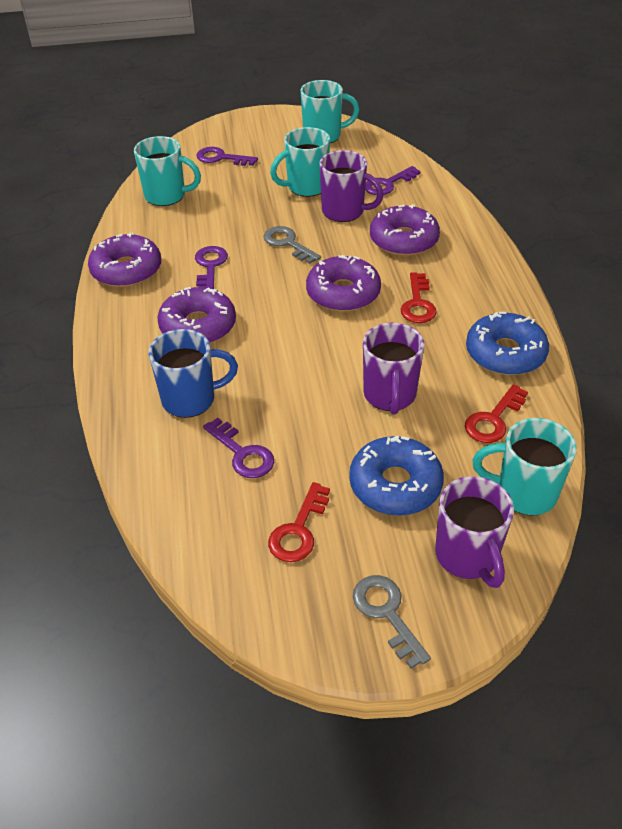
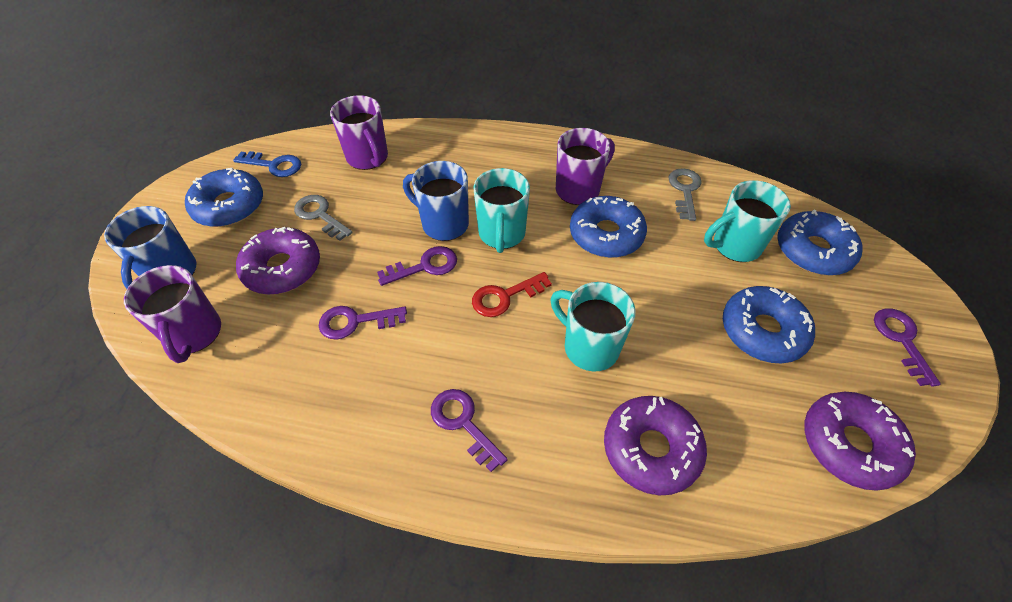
blue donut: [349,436,444,516] [466,312,549,375] = 2 -> [185,168,263,227] [570,196,647,258] [723,286,815,363] [777,209,862,275] = 4
blue key: none = 0 -> [233,151,301,177] = 1
blue mug: [149,329,238,418] = 1 -> [104,206,196,289] [403,161,469,241] = 2
purple donut: [88,233,161,287] [157,287,236,343] [306,255,381,312] [370,204,440,256] = 4 -> [236,227,320,295] [604,396,707,495] [804,392,916,491] = 3
red key: [268,482,330,562] [401,272,437,323] [465,384,528,443] = 3 -> [472,272,552,317] = 1
turquoise mug: [134,136,201,206] [270,127,330,197] [300,80,359,143] [472,418,577,516] = 4 -> [474,168,530,253] [551,282,636,372] [704,180,791,262] = 3

